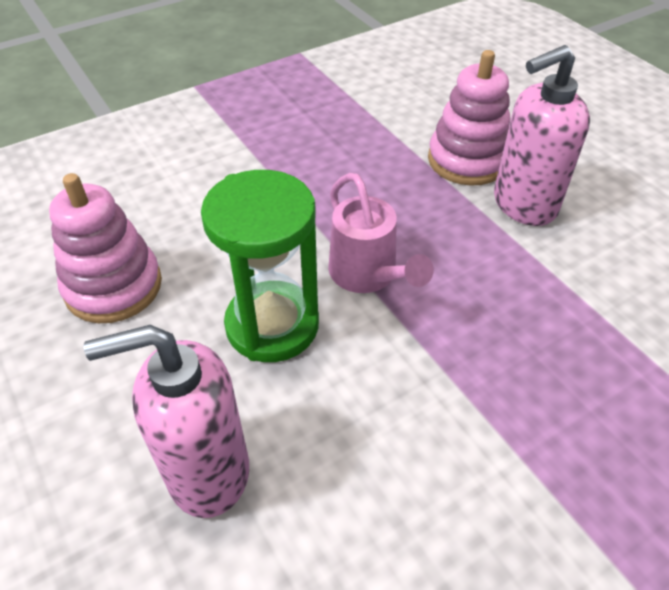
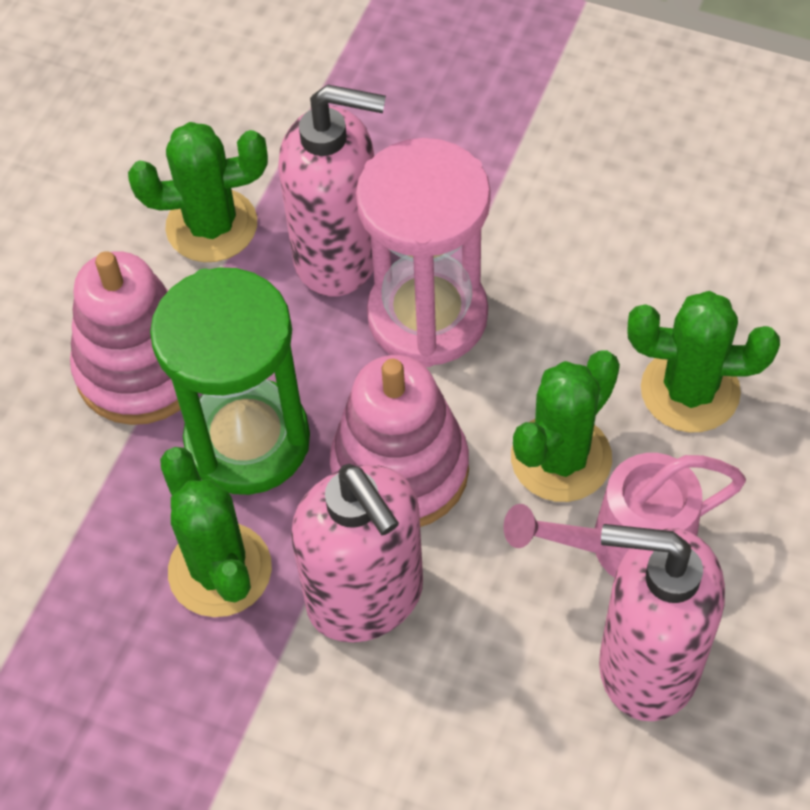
green cactus: none = 0 -> [128,122,268,262] [160,447,272,617] [511,350,620,502] [628,291,780,433] = 4
pink hourglass: none = 0 -> [356,138,491,367] = 1
pink soap dispenser: [84,325,249,518] [494,45,590,226] = 2 -> [278,84,386,297] [291,464,423,643] [599,524,725,721] = 3

